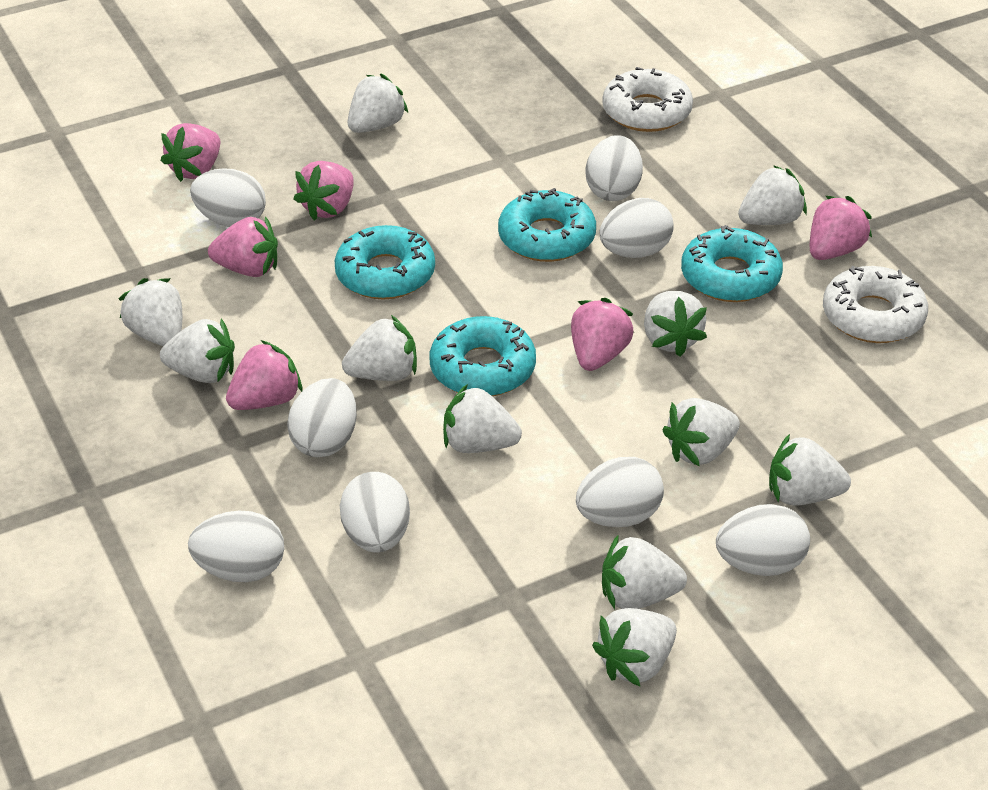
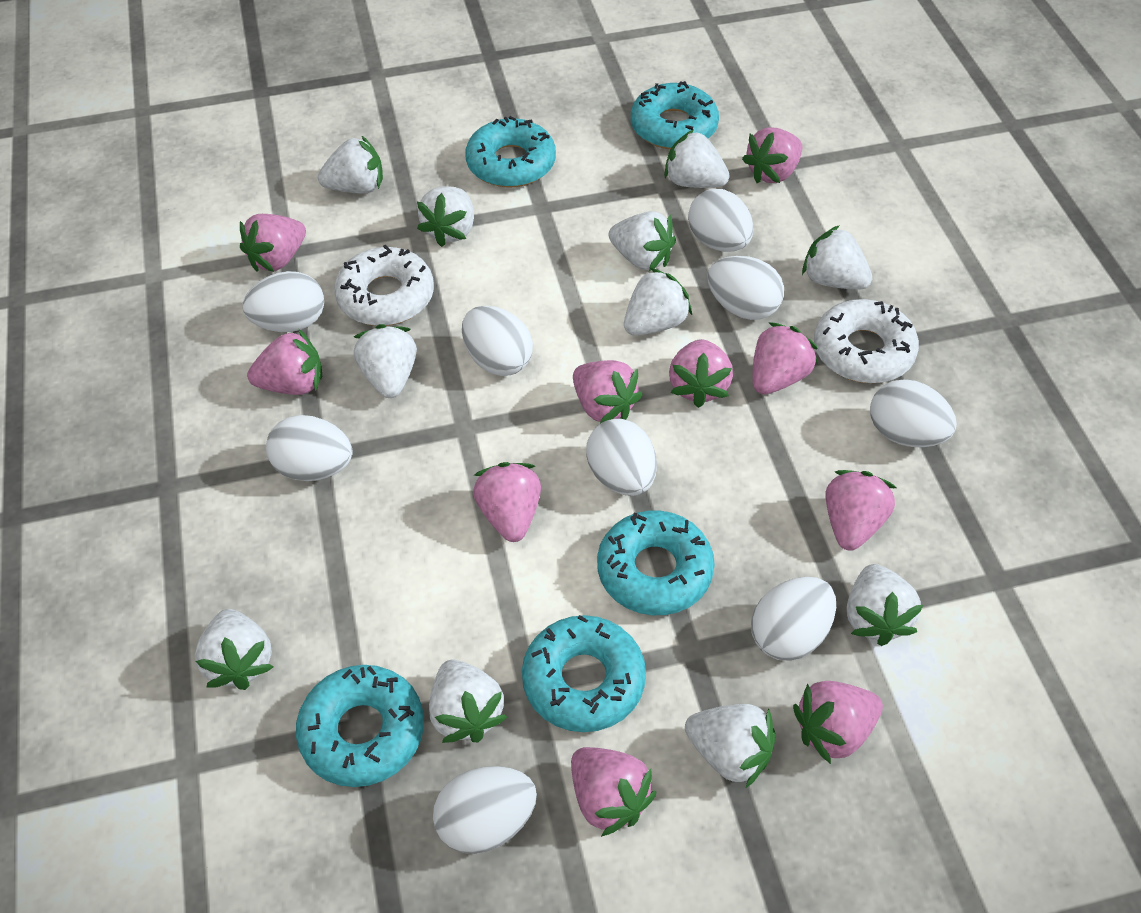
pink strawberry: [161,123,220,182] [208,216,278,277] [226,340,302,410] [294,161,354,221] [571,298,634,371] [810,196,872,260] = 6 -> [240,214,306,272] [247,329,322,395] [473,462,541,542] [571,747,657,837] [573,360,643,424] [669,339,733,408] [742,128,802,183] [752,322,818,394] [793,681,883,764] [826,470,896,550] = 10
turquoise donut: [334,225,435,300] [430,316,536,396] [498,188,596,262] [681,225,783,302] = 4 -> [296,665,424,787] [465,116,556,188] [522,615,646,732] [597,510,715,615] [631,81,719,149] = 5
white egg: [188,511,284,582] [190,168,266,227] [287,378,357,457] [340,472,410,552] [576,457,664,527] [586,135,643,201] [600,198,674,258] [716,504,810,576] = 8 -> [243,271,324,332] [266,415,353,481] [433,766,537,854] [462,306,533,376] [586,419,657,496] [688,189,754,252] [707,256,784,320] [751,577,836,661] [870,379,957,447] = 9

